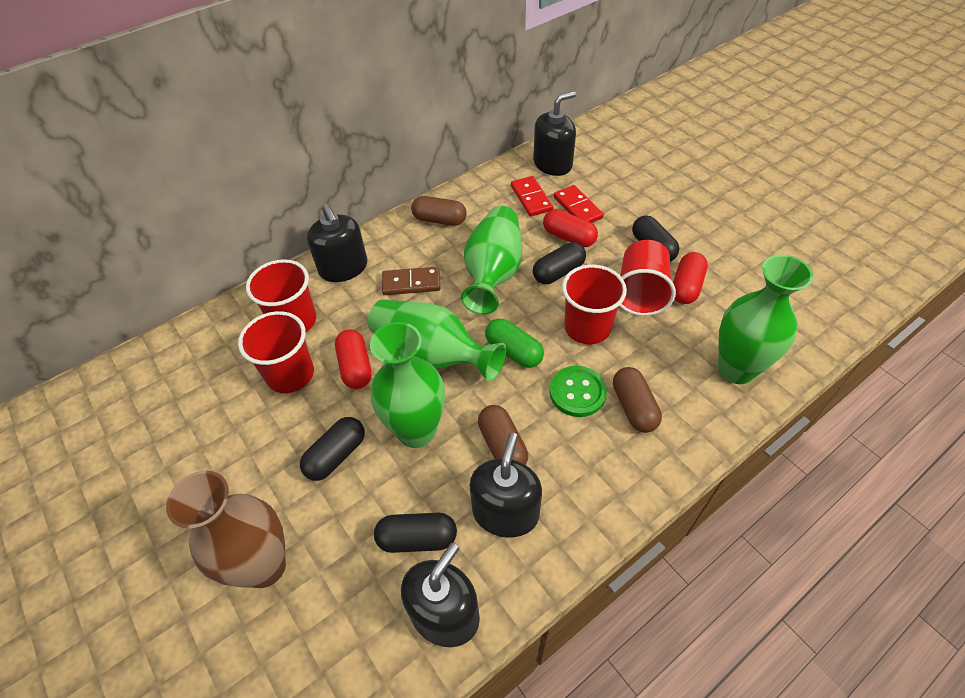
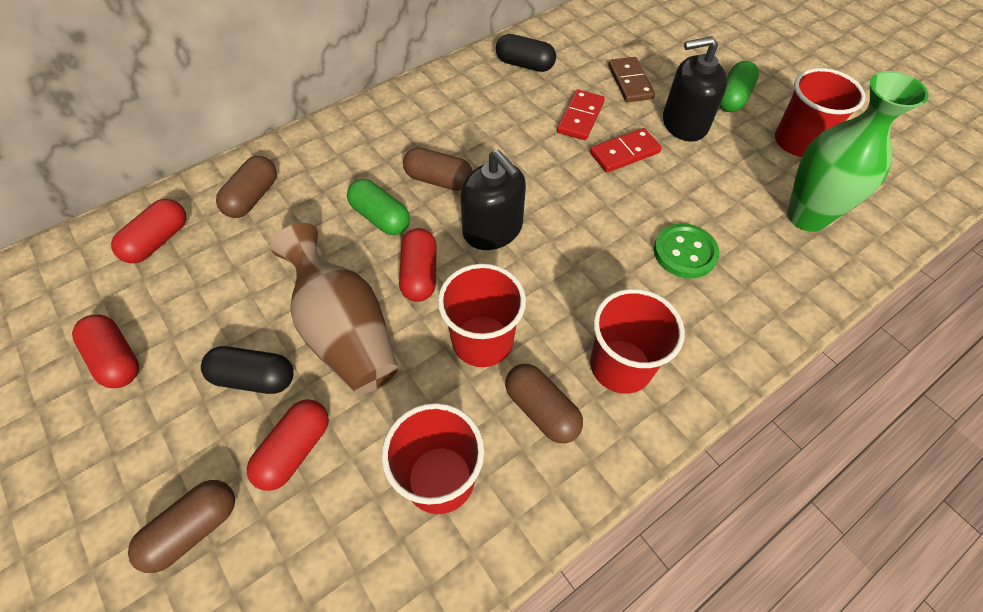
black capsule: [300,417,365,481] [374,513,457,553] [533,242,586,284] [632,215,679,262] = 4 -> [201,346,294,394] [496,34,556,72] = 2
black soap dispenser: [307,203,367,282] [401,543,480,647] [469,433,542,538] [533,91,576,176] = 4 -> [460,150,526,250] [663,36,727,142] = 2
brown capsule: [411,196,467,226] [478,405,528,465] [613,367,662,433] = 3 -> [128,480,235,573] [216,156,277,218] [403,147,473,191] [505,364,583,443] = 4
green capsule: [485,319,544,368] = 1 -> [347,179,410,235] [720,61,759,112] = 2
green vase: [368,300,506,382] [370,322,445,448] [461,206,522,315] [718,254,813,384] = 4 -> [787,71,929,232] = 1
red capsule: [335,329,372,389] [543,209,598,247] [673,252,708,304] = 3 -> [72,314,139,388] [111,199,186,263] [247,399,329,491] [399,228,437,302] = 4

